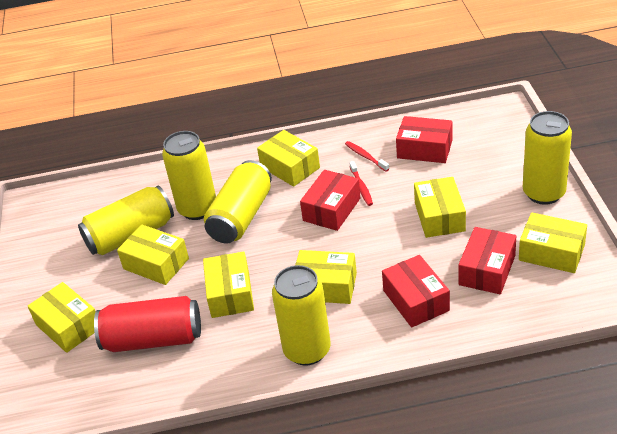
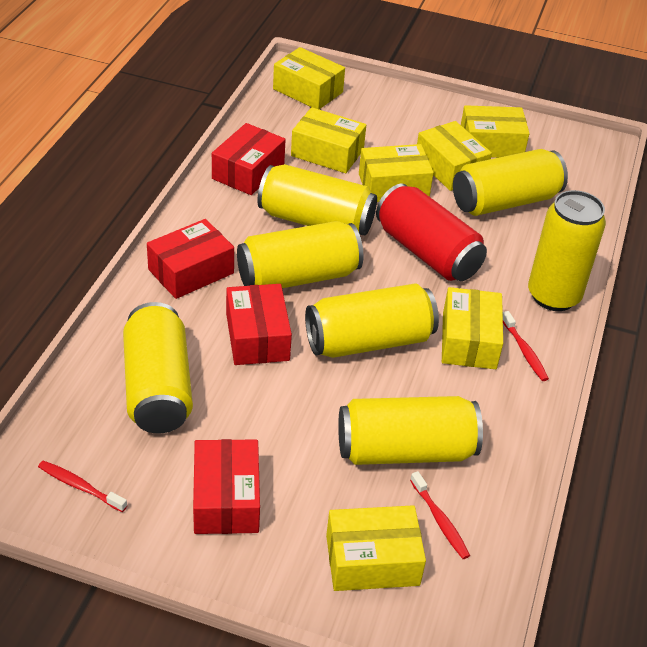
red toothbrush: [345,141,389,172] [349,161,373,206] = 2 -> [38,461,127,512] [410,471,470,559] [503,311,549,381] = 3
yellow can: [78,186,174,255] [162,131,216,220] [204,160,272,243] [272,265,331,366] [523,111,572,205] = 5 -> [123,302,193,434] [237,221,363,288] [257,164,377,236] [305,284,439,358] [338,396,483,465] [453,149,568,216] [528,190,606,311] = 7

